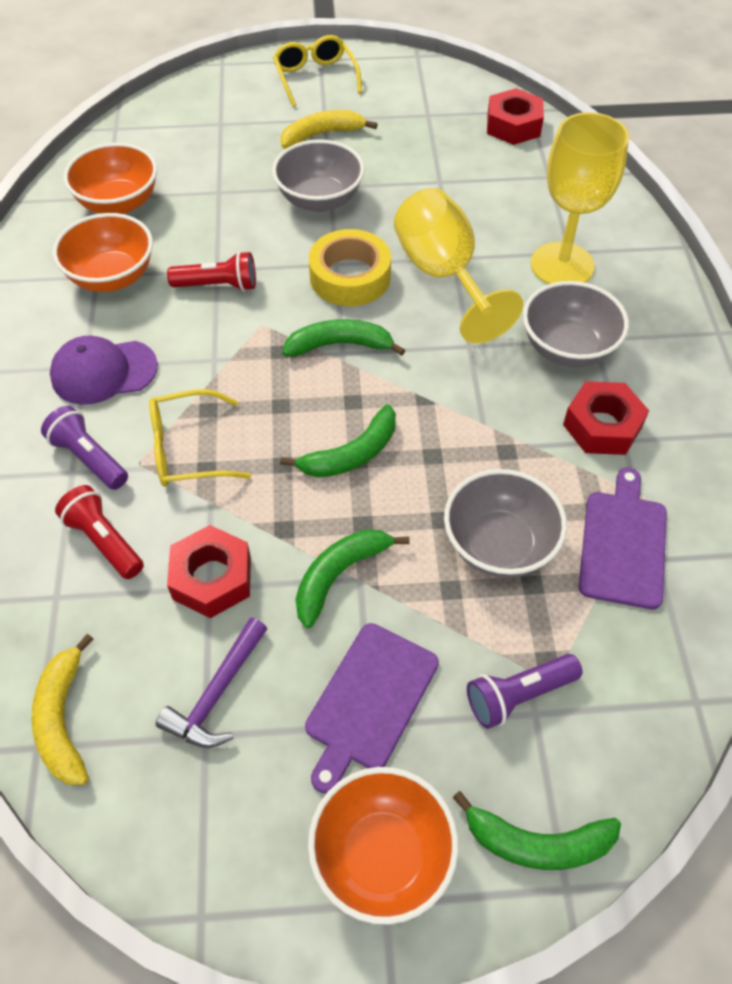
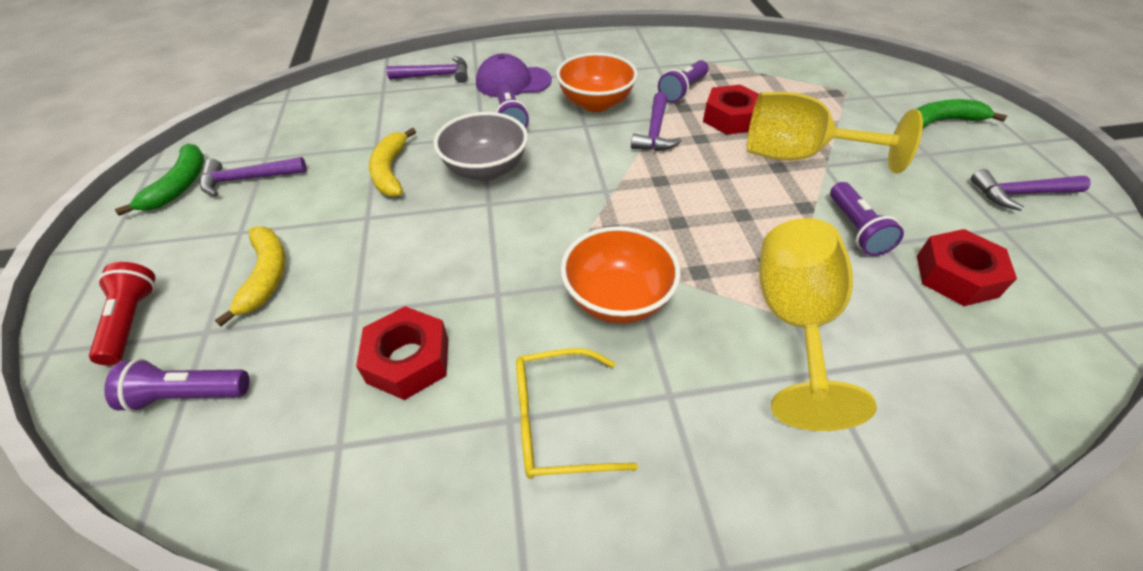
green banana: [280,404,396,477] [283,319,405,357] [295,529,410,628] [452,791,621,870] = 4 -> [115,143,204,216] [916,99,1007,128] = 2
grey bowl: [272,139,365,212] [444,469,567,578] [523,281,629,367] = 3 -> [434,112,528,181] = 1
orange bowl: [53,213,153,292] [63,143,157,214] [308,767,459,924] = 3 -> [556,53,638,112] [560,226,681,324] = 2
purple cutting board: [305,623,439,793] [579,468,667,609] = 2 -> none = 0
purple flashlight: [41,406,128,490] [467,654,583,729] = 2 -> [104,359,250,412] [496,83,529,128] [658,60,709,103] [830,182,904,256] = 4
purple hammer: [156,617,268,748] = 1 -> [200,157,307,196] [386,56,468,83] [631,92,682,151] [971,169,1091,211] = 4
red flashlight: [55,485,144,579] [167,251,256,291] = 2 -> [89,262,155,365] = 1
yellow glasses: [149,389,251,487] [273,35,362,107] = 2 -> [516,348,638,479] = 1
yellow tape: [309,229,391,306] = 1 -> none = 0

